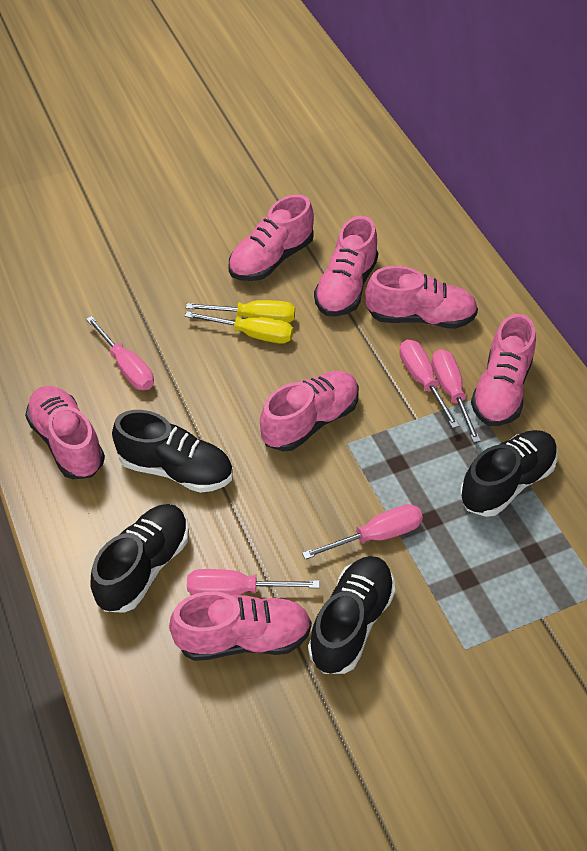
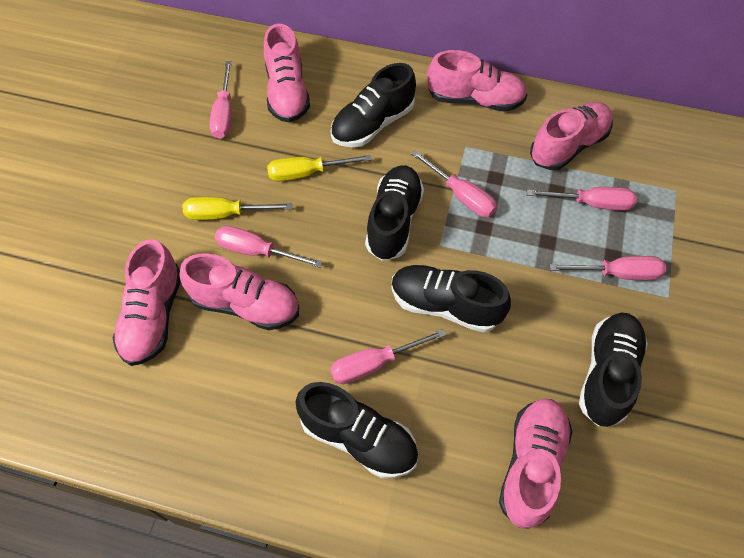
black shoe: [90,504,189,613] [112,410,233,493] [308,556,395,674] [460,430,558,517] = 4 -> [296,382,418,478] [331,63,416,147] [365,165,424,261] [391,265,511,333] [579,313,648,427] = 5
pink screwdriver: [86,316,154,390] [187,569,320,595] [302,504,423,560] [399,339,459,428] [432,349,481,443] = 5 -> [209,61,232,139] [215,226,323,268] [330,329,446,384] [411,150,497,217] [527,187,637,211] [549,256,666,280] = 6
pink shoe: [25,386,105,479] [169,591,312,661] [228,194,314,281] [260,371,359,451] [314,216,378,316] [365,266,478,329] [471,314,536,426] = 7 -> [113,239,181,366] [179,253,299,330] [264,24,310,123] [427,50,527,112] [499,399,573,529] [530,102,613,170] = 6

